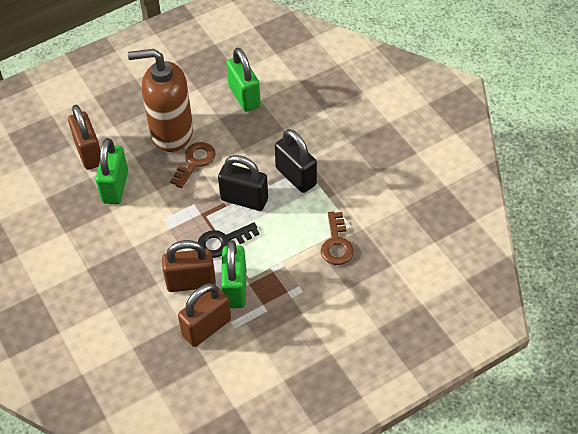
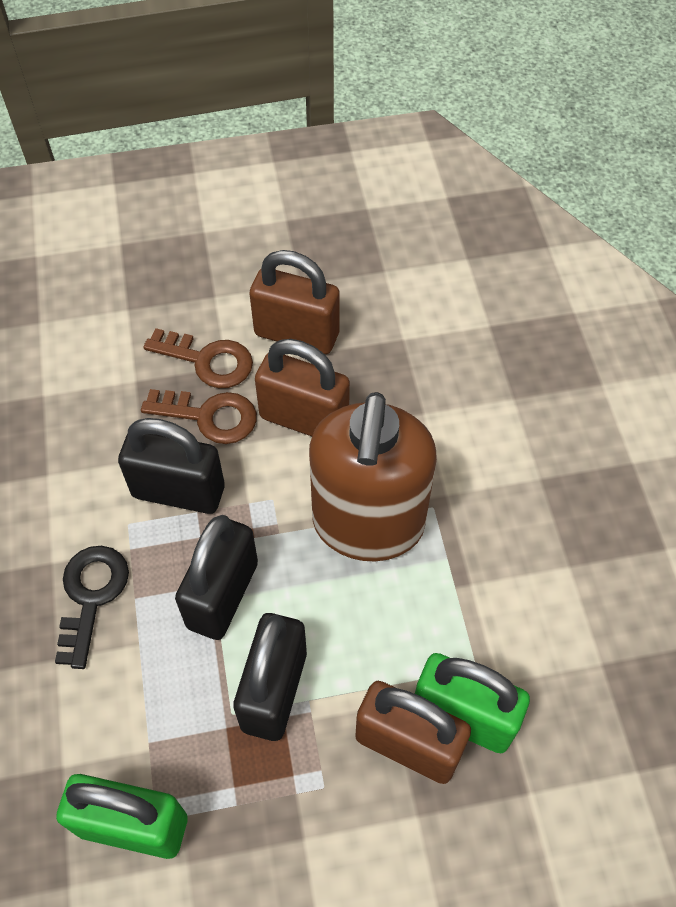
black padlock: [218,155,268,211] [275,129,317,193] = 2 -> [118,418,225,514] [175,515,258,640] [233,613,307,741] = 3
green padlock: [96,138,128,204] [221,240,246,308] [226,47,261,111] = 3 -> [56,774,187,859] [415,653,530,753] = 2

